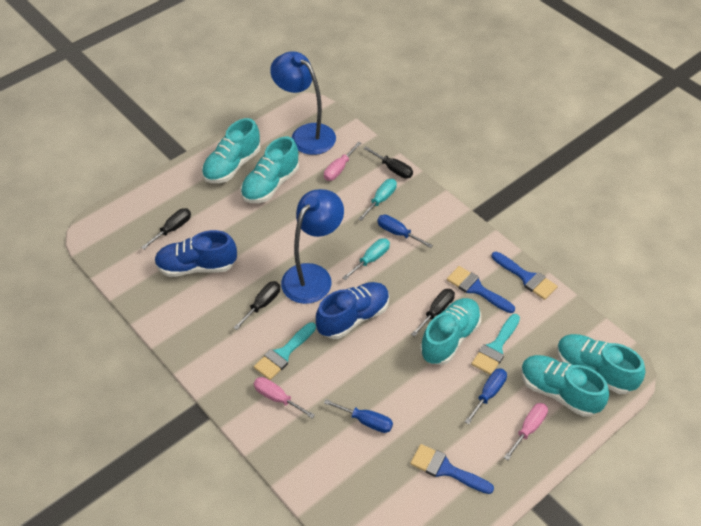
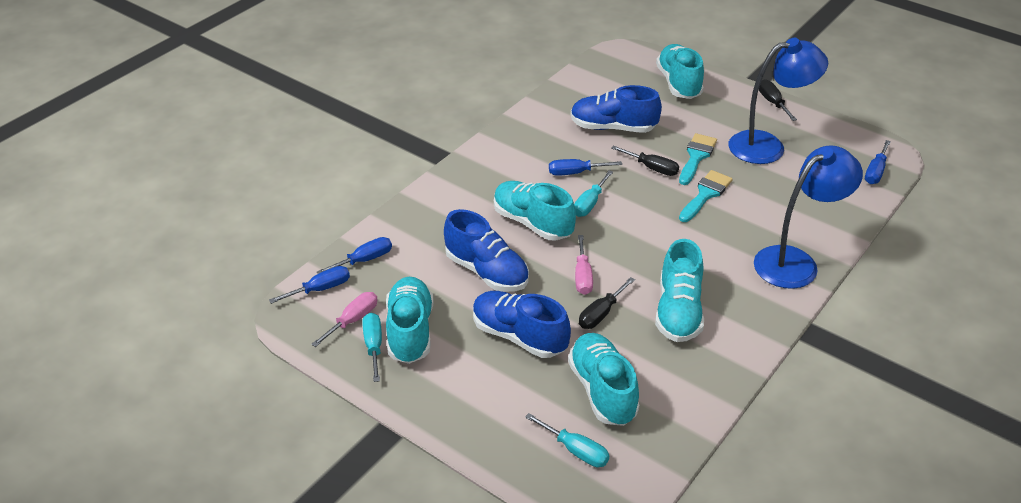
black screwdriver: [141,208,191,249] [233,281,280,330] [363,147,413,179] [411,289,455,337] = 4 -> [579,277,635,329] [611,145,679,176] [759,79,797,121] = 3
blue brush: [410,444,494,494] [447,266,515,313] [492,252,558,300] = 3 -> none = 0
blue screwdriver: [324,399,393,433] [377,215,433,248] [465,368,507,424] = 3 -> [269,266,350,304] [317,237,392,274] [549,159,622,176] [865,140,891,184] = 4
blue shoe: [154,230,237,277] [316,282,389,339] = 2 -> [444,209,529,292] [473,291,571,358] [571,85,662,133] = 3
pink screwdriver: [253,377,315,418] [324,142,362,181] [504,403,548,460] = 3 -> [311,292,378,347] [575,235,593,295] = 2
turquoise screwdriver: [342,238,390,280] [358,179,397,221] = 2 -> [362,313,382,382] [525,413,609,467] [574,170,613,217] = 3

